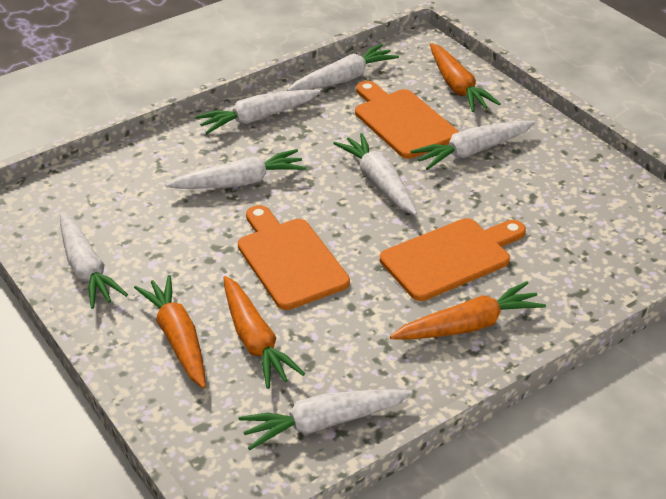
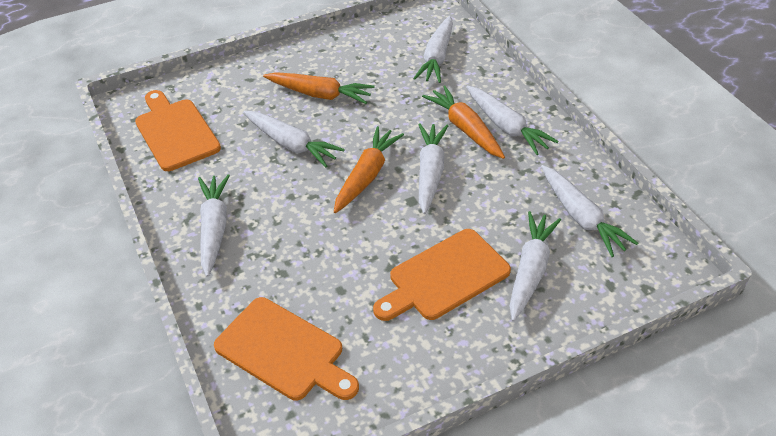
orange carrot: [134,275,206,388] [223,276,305,389] [390,281,546,340] [430,43,501,112] = 4 -> [263,72,375,104] [334,126,404,213] [422,85,505,159] = 3

